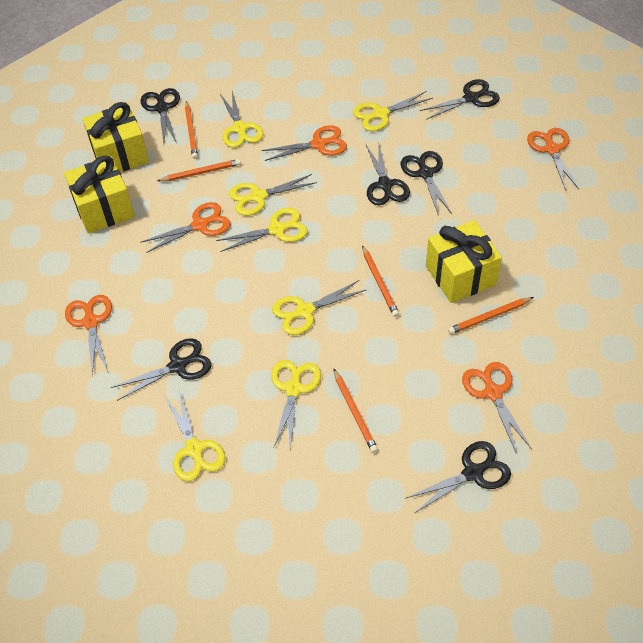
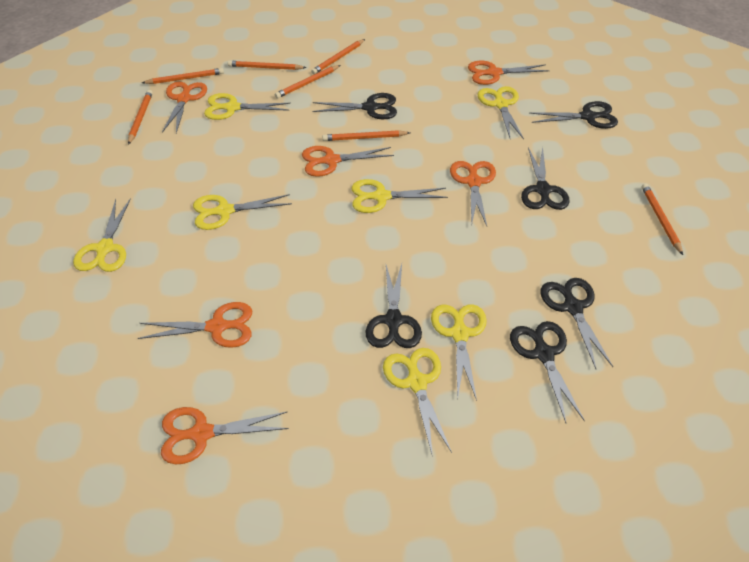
orange pencil: [157,159,241,181] [185,101,198,159] [333,368,378,453] [362,245,399,317] [448,297,534,334] = 5 -> [128,90,153,145] [142,68,224,84] [228,61,307,70] [275,65,340,98] [311,39,365,74] [322,130,410,141] [642,183,683,255] = 7
orange scissors: [65,295,112,376] [142,202,230,253] [261,125,347,161] [462,362,532,452] [527,128,579,190] = 5 -> [137,302,252,348] [161,407,289,464] [162,82,207,133] [302,146,394,177] [450,161,496,226] [468,61,550,85] = 6
yellow gift: [64,156,135,234] [82,102,149,172] [426,220,502,303] = 3 -> none = 0

